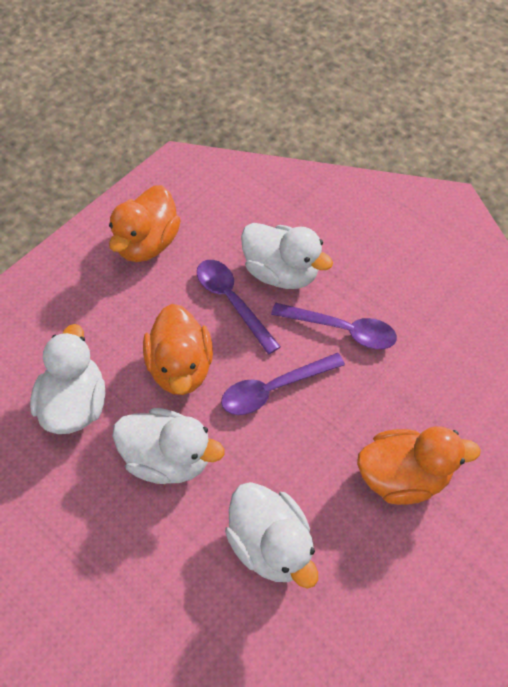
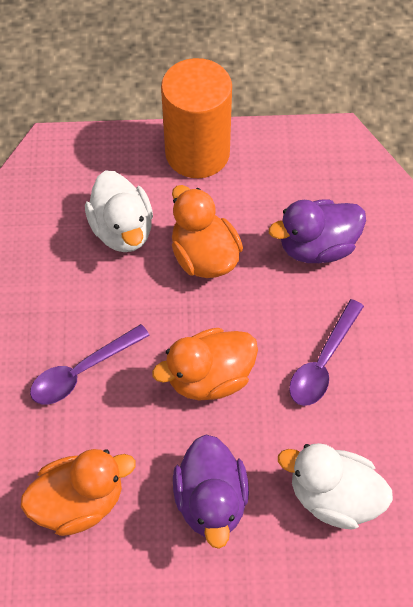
orange cylinder: none = 0 -> [161,58,232,178] = 1
purple duck: none = 0 -> [173,434,249,549] [269,199,366,263] = 2
purple spoon: [197,260,281,355] [221,353,345,415] [271,303,397,349] = 3 -> [30,324,150,404] [289,299,364,406] = 2
white duck: [30,324,105,434] [113,408,224,484] [225,482,318,588] [241,223,333,289] = 4 -> [85,170,153,252] [278,443,393,529] = 2

